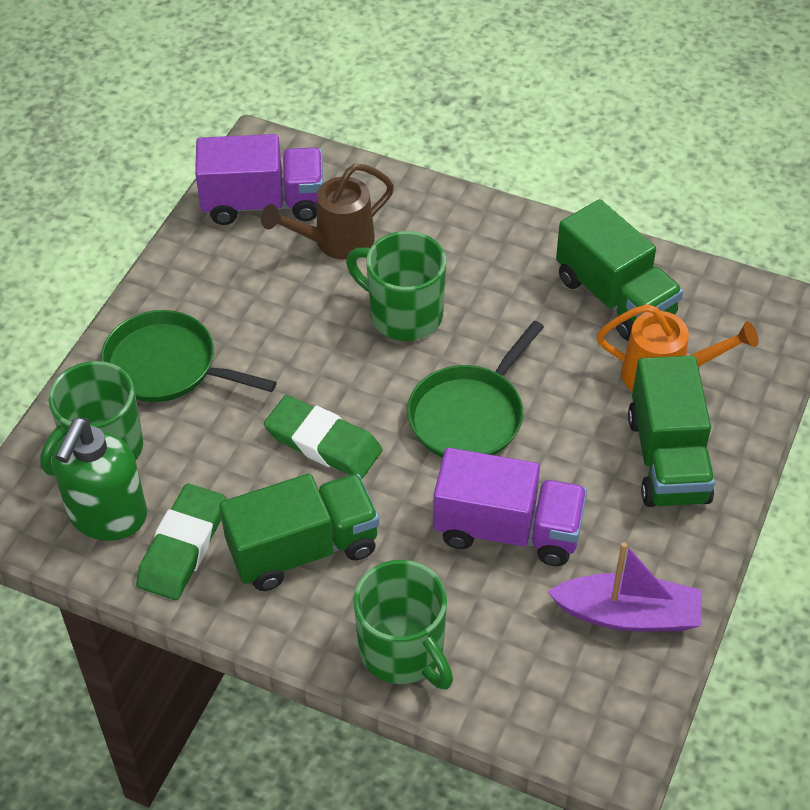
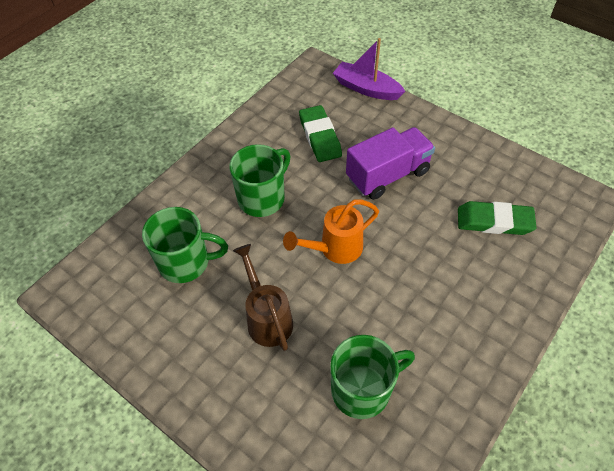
green pan: [101,310,277,402] [407,321,544,458] = 2 -> none = 0
green soap dispenser: [52,417,147,541] = 1 -> none = 0
green truck: [219,474,379,591] [556,199,683,341] [628,355,715,507] = 3 -> none = 0
purple truck: [195,134,323,225] [433,448,587,566] = 2 -> [346,127,435,200] = 1

